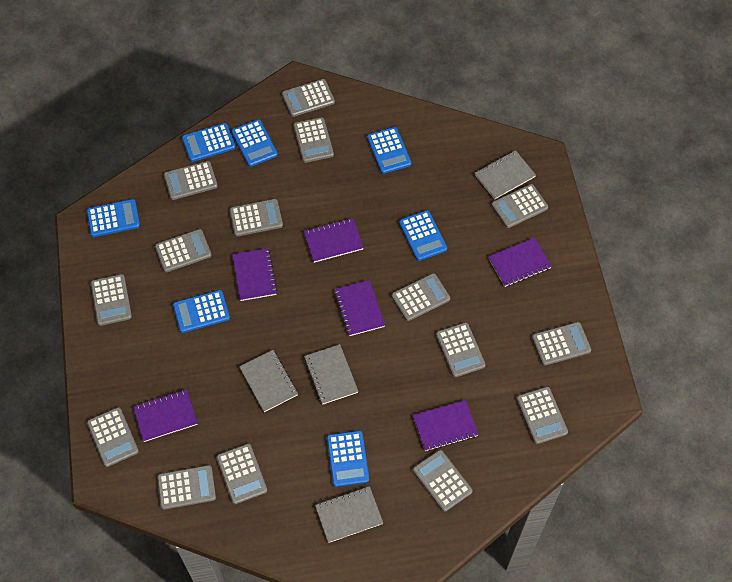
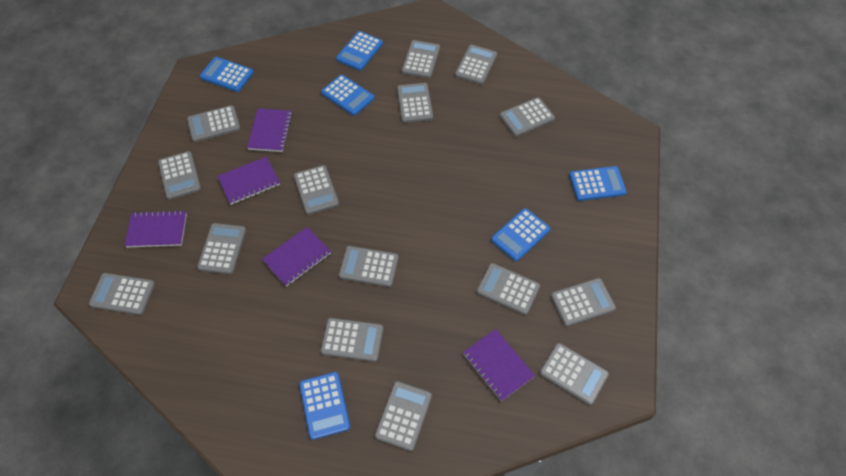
blue calculator: [87,199,140,237] [173,290,230,333] [182,123,236,162] [232,119,278,167] [327,430,369,487] [367,127,411,174] [399,210,447,261] = 7 -> [200,57,253,92] [299,372,350,440] [321,75,374,116] [336,31,383,71] [491,208,550,261] [569,166,627,201] = 6
grey notebook: [239,350,298,412] [304,344,358,405] [315,486,383,543] [475,150,536,200] = 4 -> none = 0
purple notebook: [133,389,198,442] [232,248,277,301] [303,218,364,263] [334,280,385,336] [413,400,479,451] [488,238,552,287] = 6 -> [125,210,187,247] [217,156,280,205] [247,109,292,152] [262,227,331,287] [463,329,535,401] = 5

